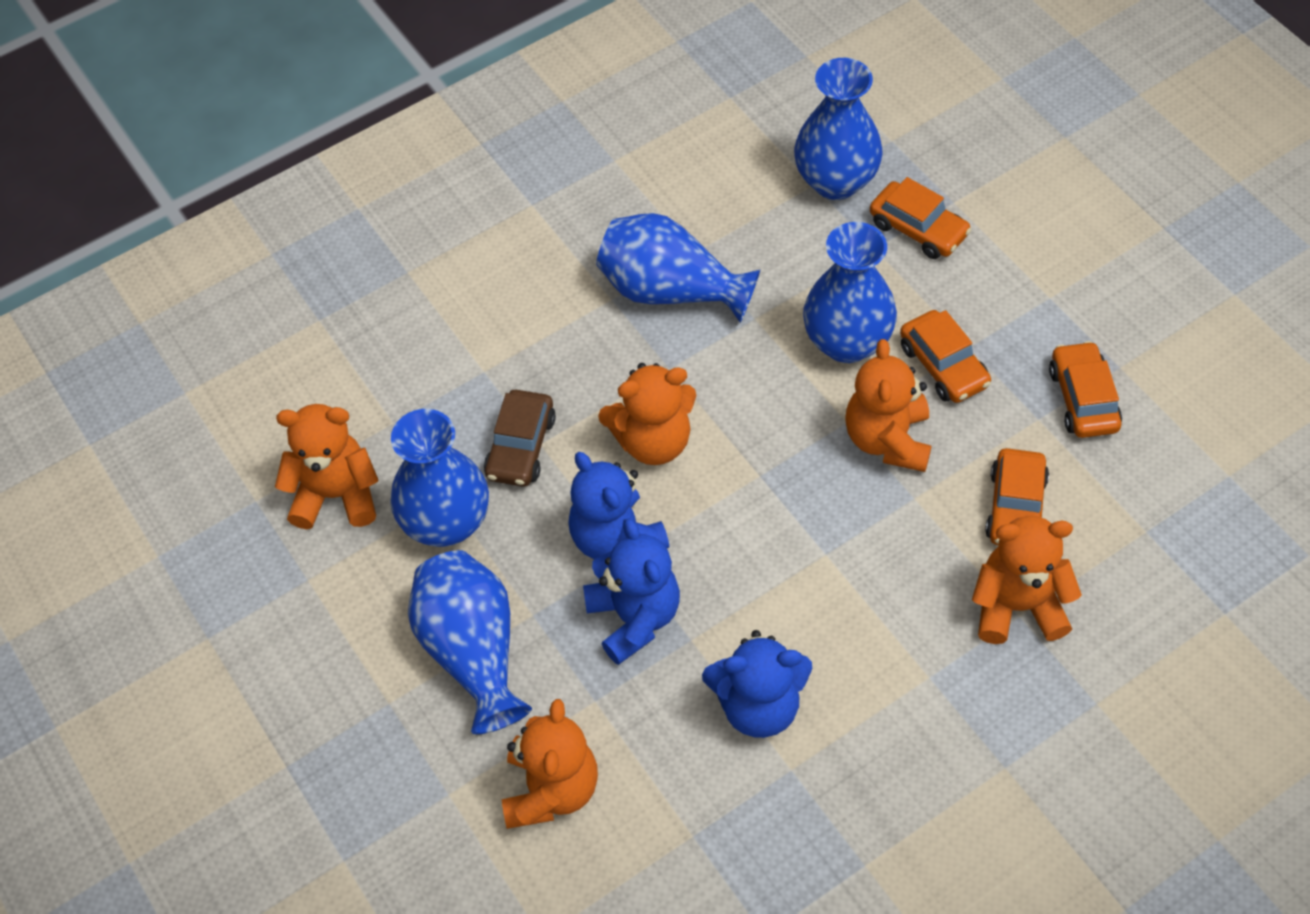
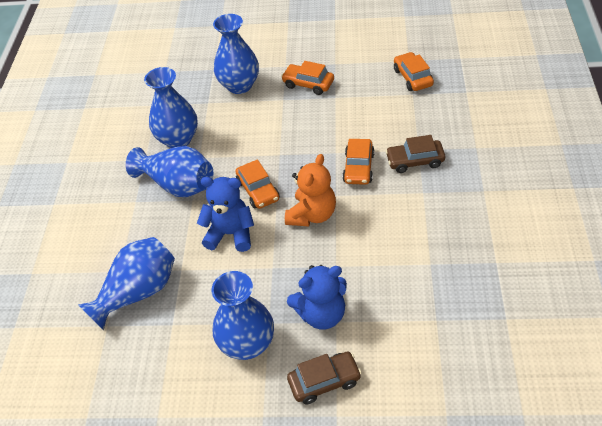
blue teddy bear: [568,452,669,559] [583,518,680,665] [702,630,812,738] = 3 -> [197,177,254,252] [287,265,347,330] = 2
brown car: [484,390,556,487] = 1 -> [287,352,362,404] [385,135,445,173] = 2
orange teddy bear: [275,404,379,529] [502,699,598,829] [598,363,697,465] [845,339,931,472] [972,516,1082,644] = 5 -> [285,154,336,226] = 1

